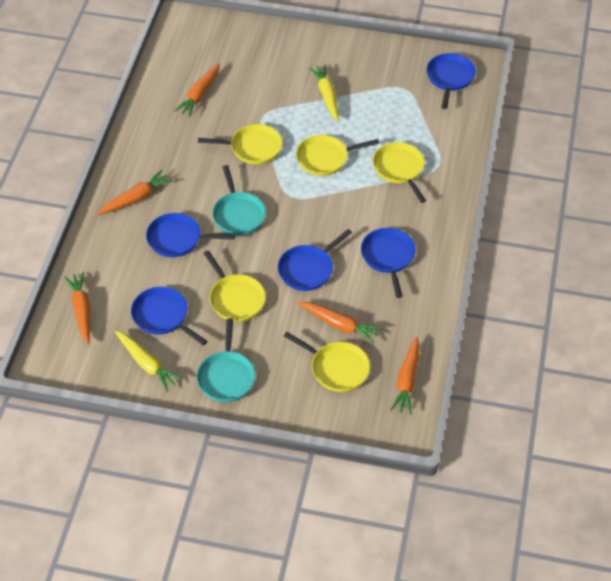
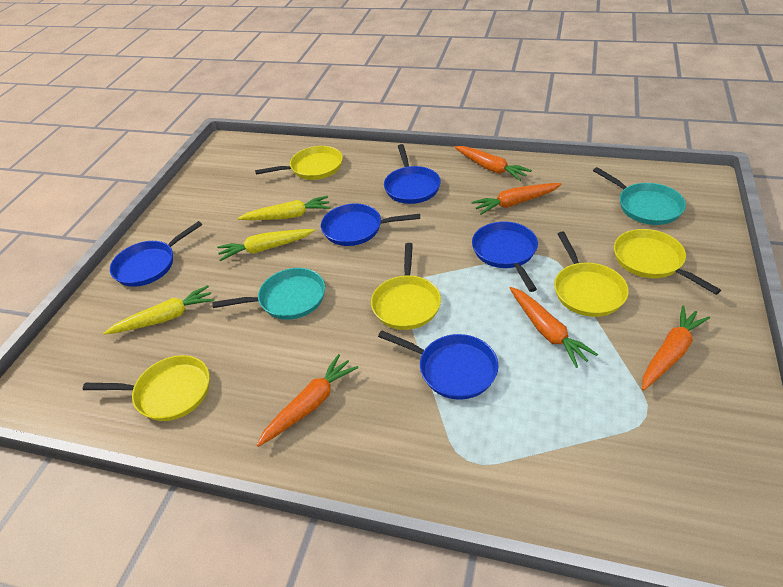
yellow carrot: [115,331,183,392] [309,64,339,121] = 2 -> [104,285,214,335] [217,229,315,261] [238,196,331,220] = 3

